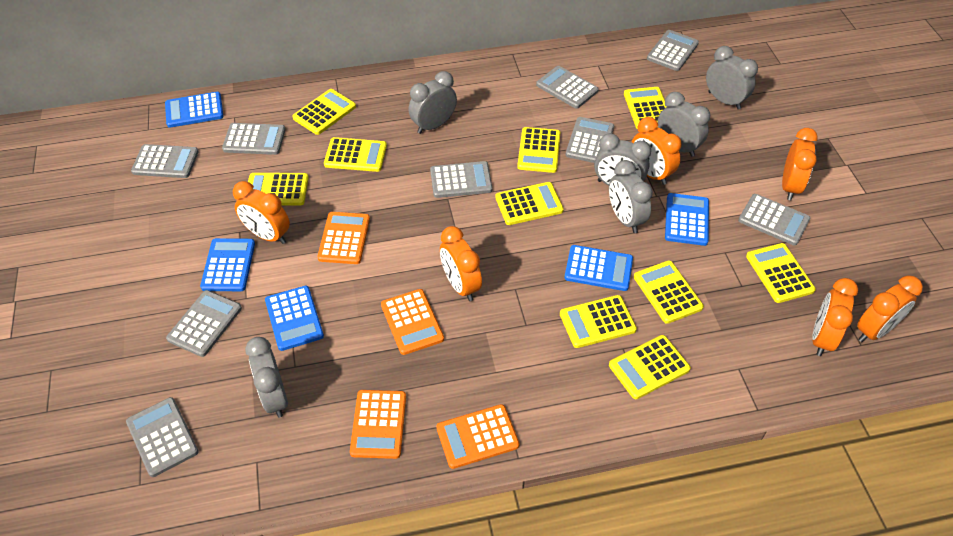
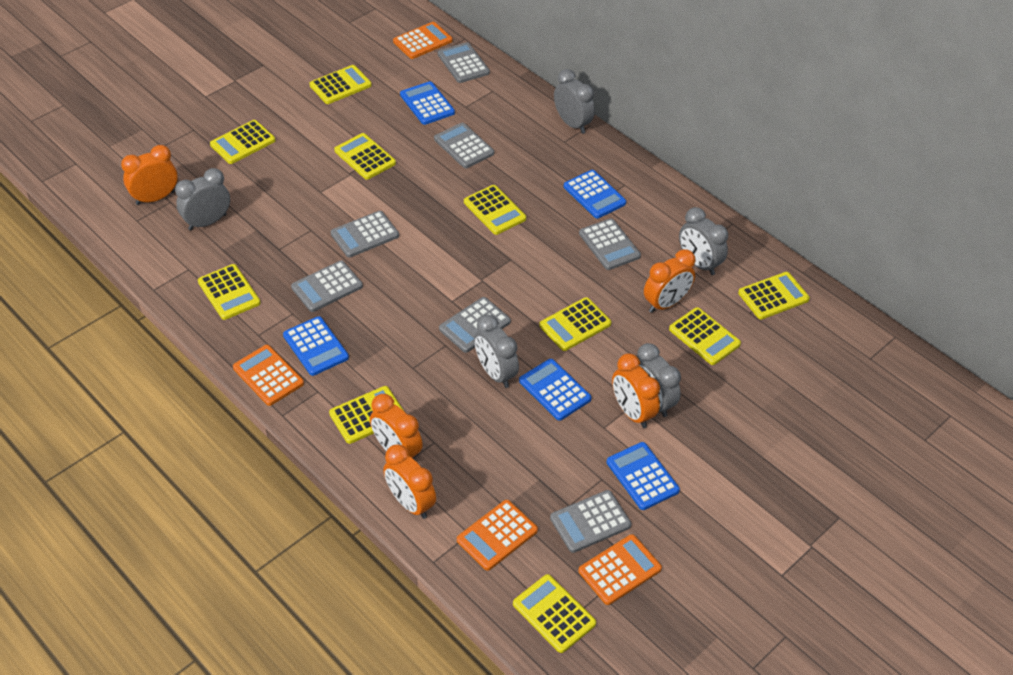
grey calculator: [126,397,199,477] [131,144,199,178] [166,290,242,357] [222,123,286,155] [430,161,493,198] [536,66,599,109] [566,117,614,163] [647,30,699,71] [738,194,810,246] = 9 -> [291,261,363,312] [331,211,399,258] [434,123,494,168] [438,42,490,83] [439,297,511,353] [550,490,632,553] [579,218,641,270] = 7
grey clock: [245,337,288,418] [409,71,457,134] [594,133,651,186] [609,160,653,233] [658,92,710,157] [706,46,758,110] = 6 -> [175,168,230,230] [474,314,519,388] [554,69,595,134] [637,343,681,417] [679,207,728,275] = 5
orange clock: [233,181,290,244] [440,226,482,301] [632,117,682,185] [782,128,818,200] [812,278,858,356] [857,275,923,342] = 6 -> [121,145,178,205] [370,394,423,458] [383,444,436,519] [612,353,660,428] [644,249,696,313] = 5

